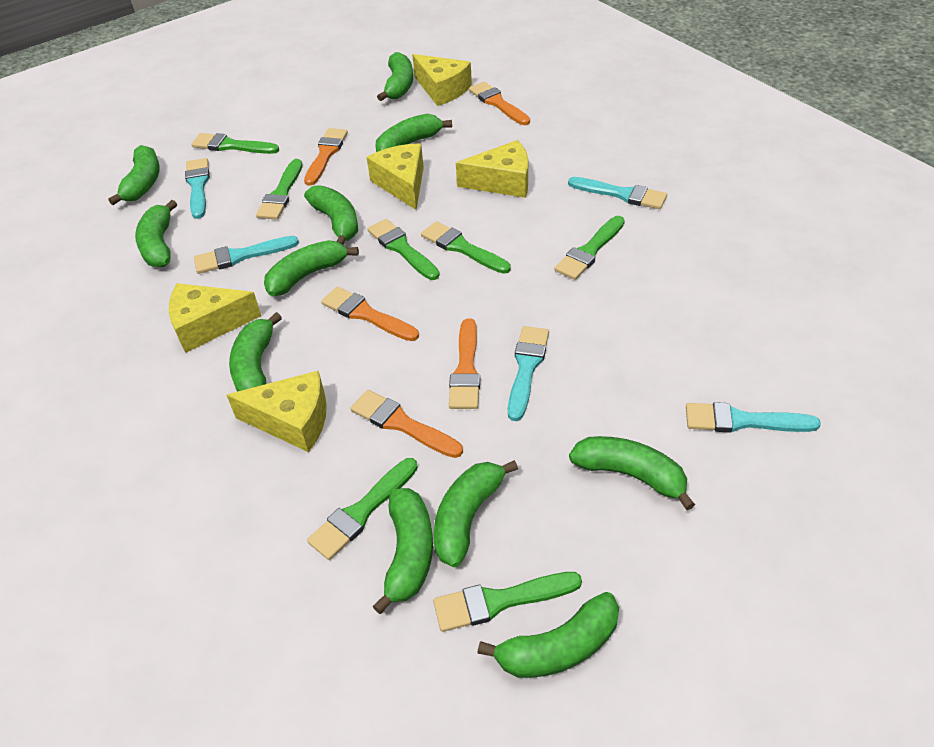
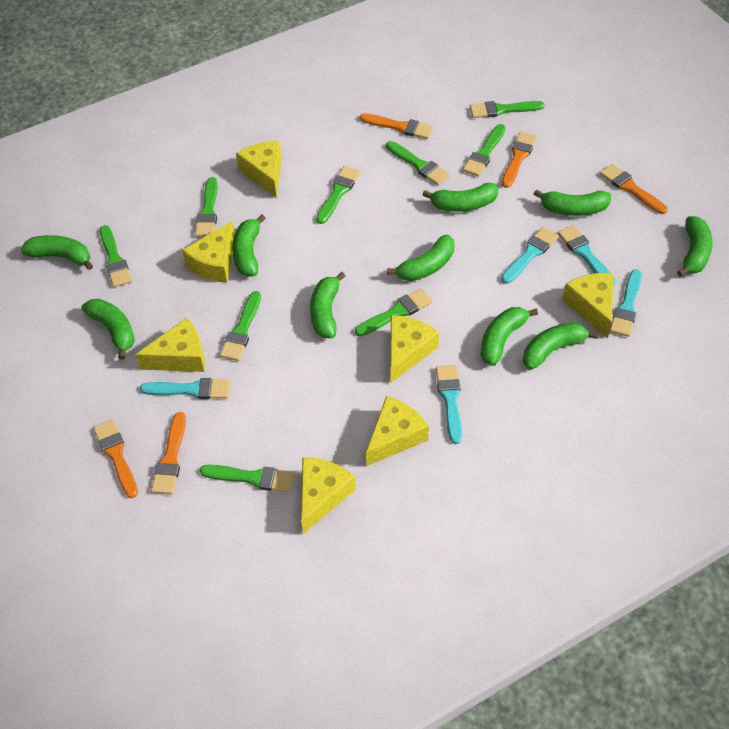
green banana: [108,145,160,205] [135,200,177,267] [229,312,282,392] [264,240,359,296] [304,185,358,245] [373,488,433,614] [376,114,452,152] [377,52,413,101] [434,460,518,567] [477,592,619,678] [569,436,695,510] = 11 -> [21,235,93,270] [81,299,135,359] [232,215,266,276] [310,272,345,338] [387,235,454,281] [423,183,498,212] [481,307,538,366] [523,323,598,370] [534,190,611,216] [677,216,713,277] = 10
green brush: [191,133,279,154] [256,159,303,220] [307,458,418,560] [368,219,440,280] [421,221,511,274] [433,572,582,632] [555,216,625,280] = 7 -> [100,225,132,287] [195,177,218,237] [200,465,295,493] [220,291,261,361] [316,166,360,224] [355,288,432,336] [386,141,450,185] [463,124,505,177] [470,101,545,118] = 9
yellow cheese: [169,283,261,353] [227,370,327,452] [367,143,424,210] [412,54,472,106] [456,140,528,198] = 5 -> [135,318,205,372] [182,221,235,283] [236,141,282,198] [301,457,356,534] [366,396,429,466] [391,315,439,383] [562,273,614,339] = 7

